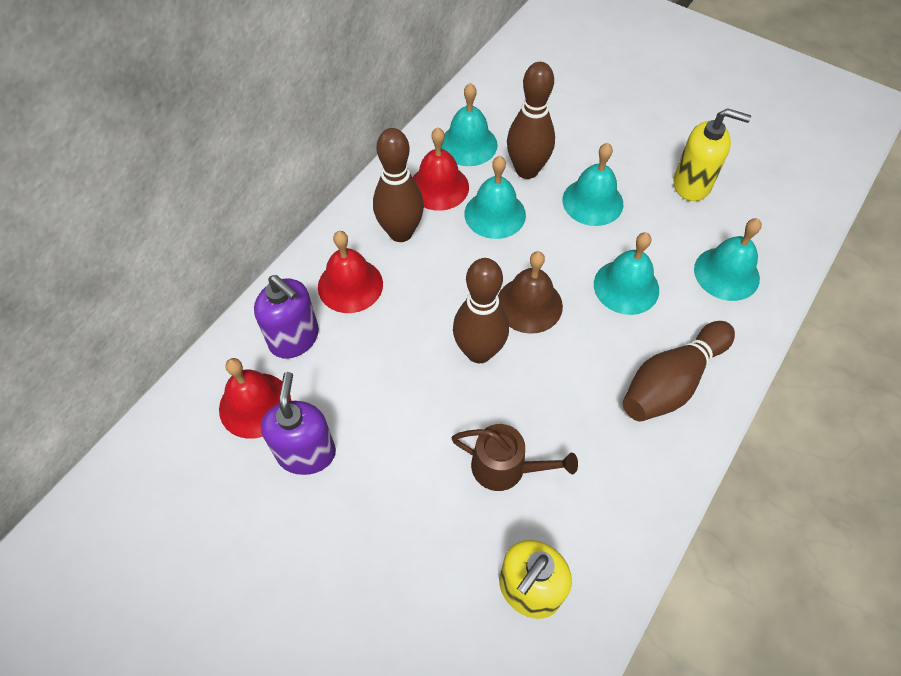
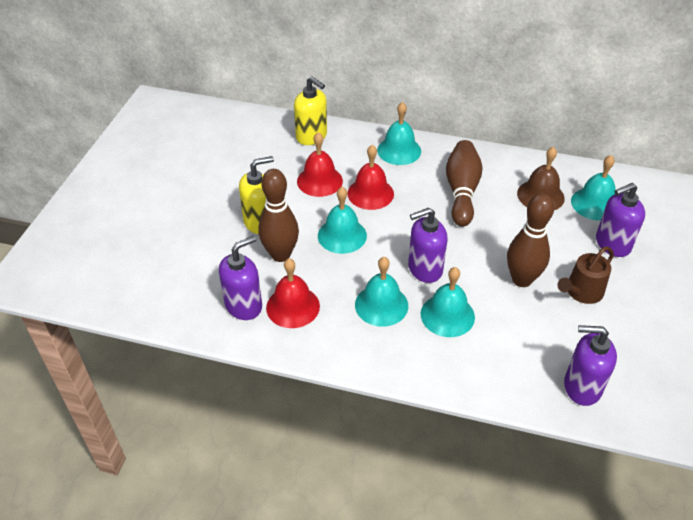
brown bowling pin: [373,128,424,242] [453,258,509,363] [507,62,555,179] [623,321,735,422] = 4 -> [258,169,299,262] [446,140,483,227] [507,193,554,287] = 3
purple soap dispenser: [254,275,319,359] [261,372,336,475] = 2 -> [219,236,262,320] [408,208,447,283] [564,325,617,406] [596,183,645,257] = 4

